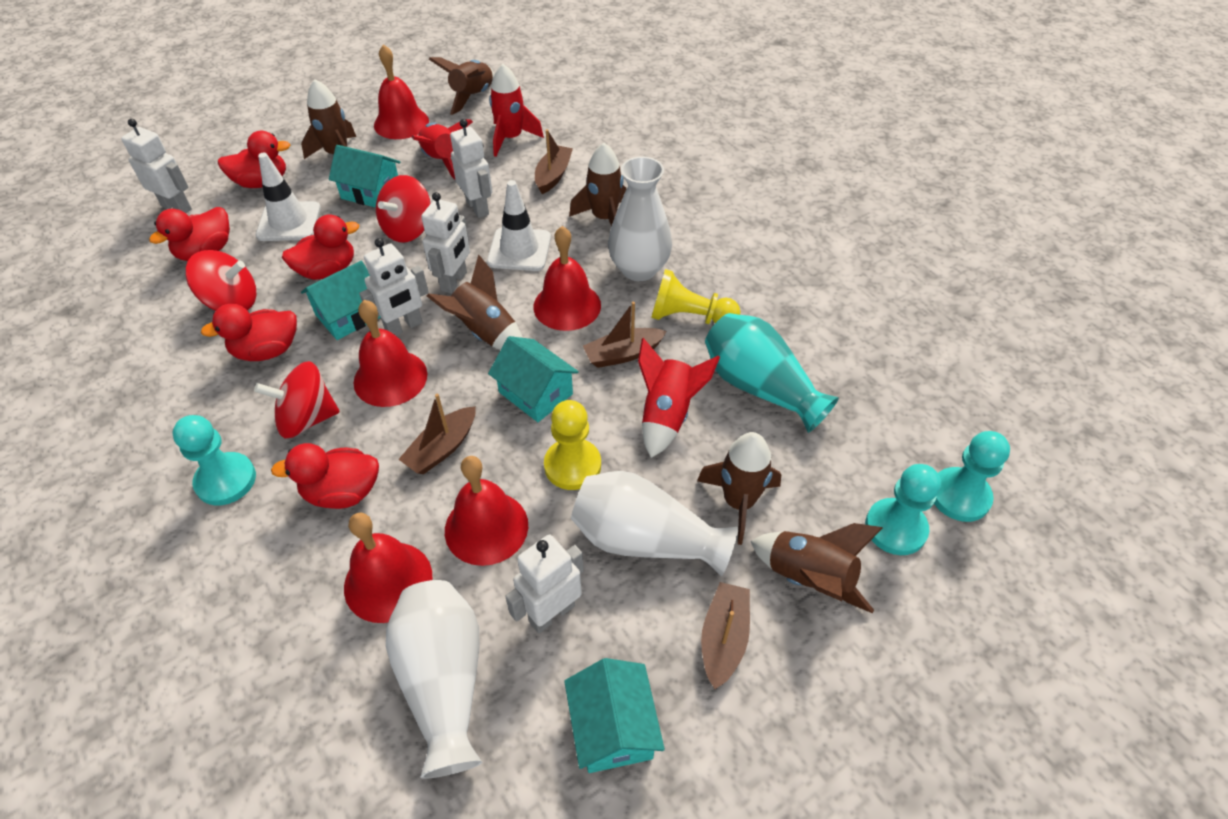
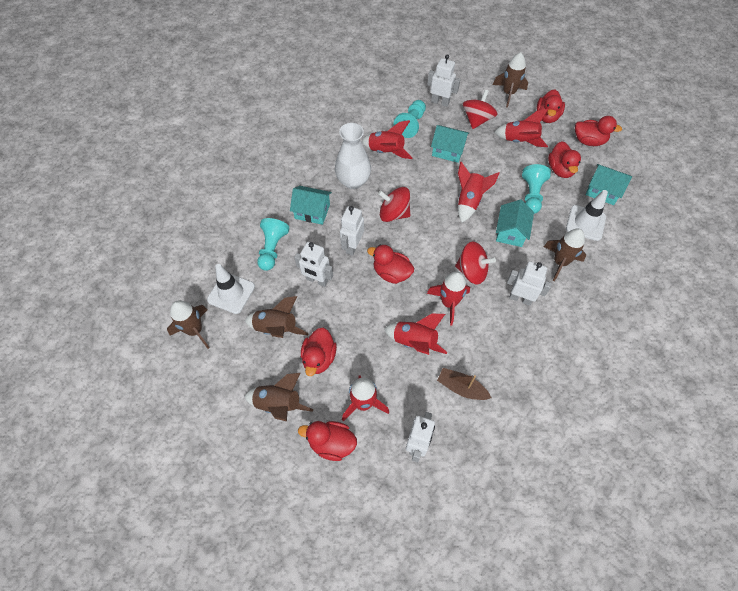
brown boat: [398,394,476,474] [535,129,573,194] [583,302,667,368] [701,582,750,689] = 4 -> [437,368,491,400] = 1
brown rocket: [301,79,356,159] [427,254,523,350] [429,57,494,115] [569,143,626,226] [697,432,781,545] [751,523,883,613] = 6 -> [167,300,210,349] [244,373,313,421] [245,296,309,338] [493,52,528,108] [543,228,586,281] = 5
red bell: [344,513,432,623] [354,300,427,407] [374,44,429,139] [445,456,528,566] [533,226,601,331] = 5 -> none = 0
red duck: [149,207,230,261] [201,304,297,361] [218,131,290,188] [271,443,379,509] [282,214,359,280] = 5 -> [298,421,357,461] [301,328,337,376] [367,245,414,284] [537,89,565,123] [548,141,581,178] [575,116,622,146] = 6
red rocket: [412,119,473,179] [489,64,544,157] [638,338,720,458] = 3 -> [342,375,389,421] [361,120,412,159] [384,314,448,355] [427,271,470,326] [458,162,500,222] [494,109,549,147] = 6
turquoise vase: [705,313,839,433] = 1 -> none = 0
white vase: [386,580,482,779] [571,471,738,576] [608,156,672,281] = 3 -> [335,123,371,189] = 1
yellow pawn: [544,400,601,490] [651,269,741,324] = 2 -> none = 0

